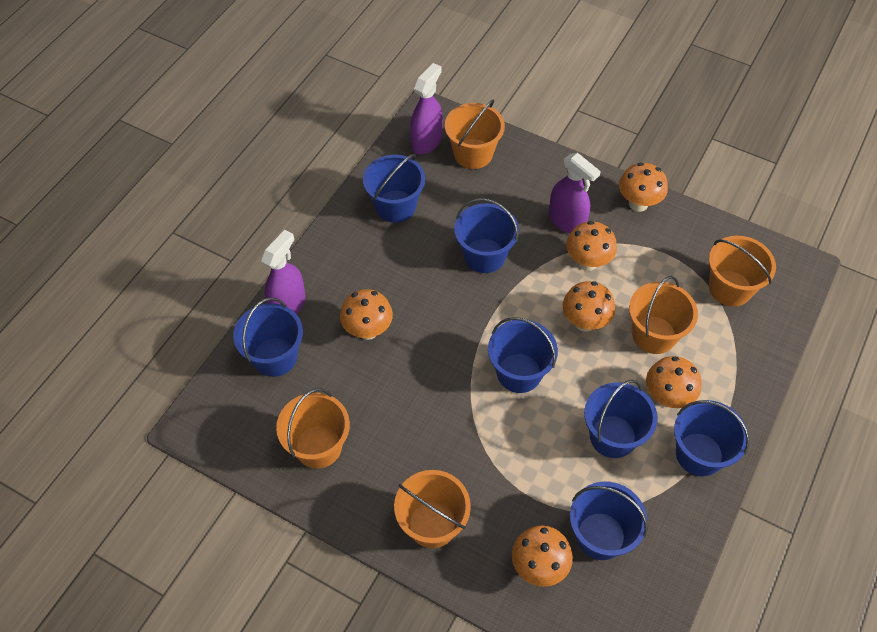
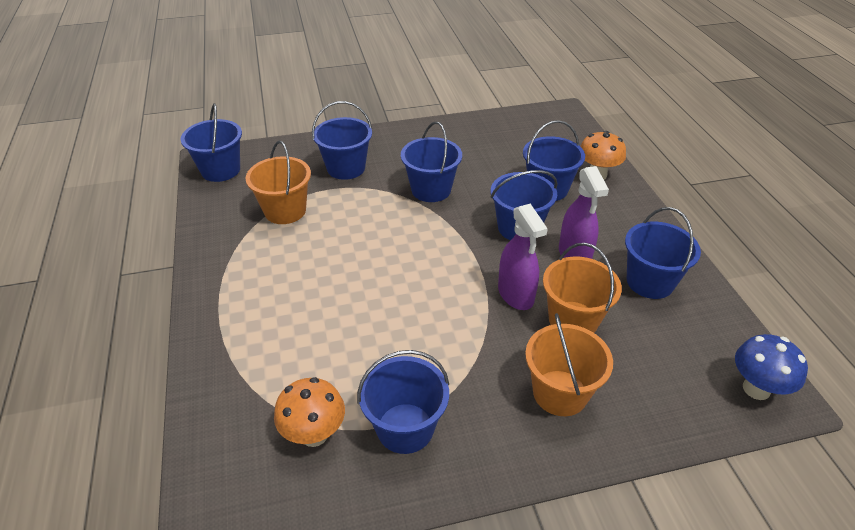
blue mushroom: none = 0 -> [735,334,808,400] = 1
orange bucket: [276,388,350,469] [394,470,471,548] [445,100,505,169] [629,276,698,354] [709,236,776,307] = 5 -> [246,141,311,224] [525,313,613,416] [543,243,622,333] = 3
orange mushroom: [340,289,393,340] [512,526,573,587] [563,281,615,332] [566,221,617,271] [619,162,668,212] [646,356,702,408] = 6 -> [274,377,345,447] [580,131,626,180] = 2
purple spray bottle: [261,230,306,314] [410,63,443,154] [549,153,601,233] = 3 -> [498,204,548,310] [559,166,609,259] = 2

